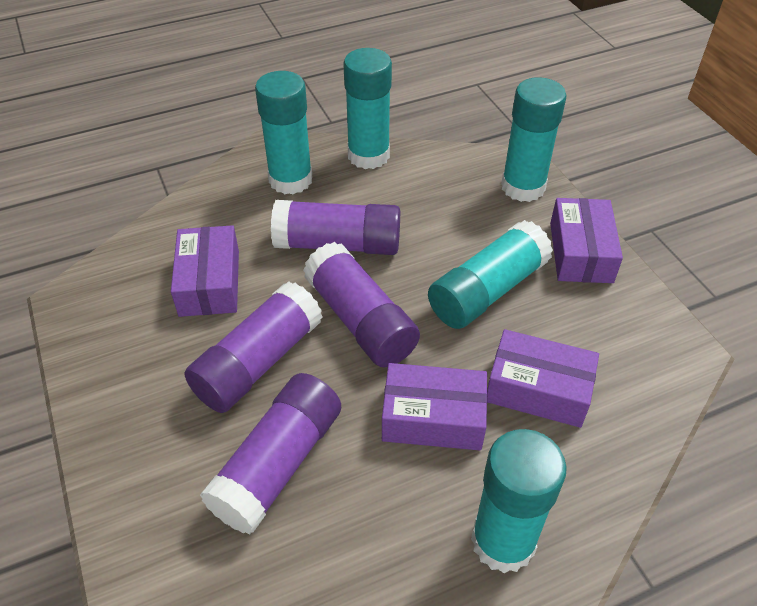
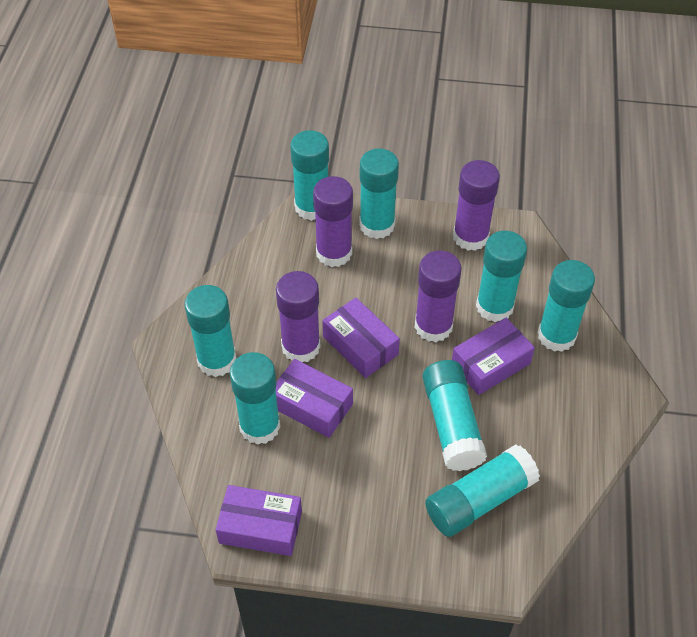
turquoise glue stick: [255,71,313,194] [343,48,392,169] [428,220,553,329] [471,429,567,573] [501,77,567,202] = 5 -> [184,285,236,377] [230,352,280,445] [290,130,329,221] [359,148,399,239] [422,360,487,471] [425,444,540,537] [476,231,527,322] [538,260,595,352] = 8

